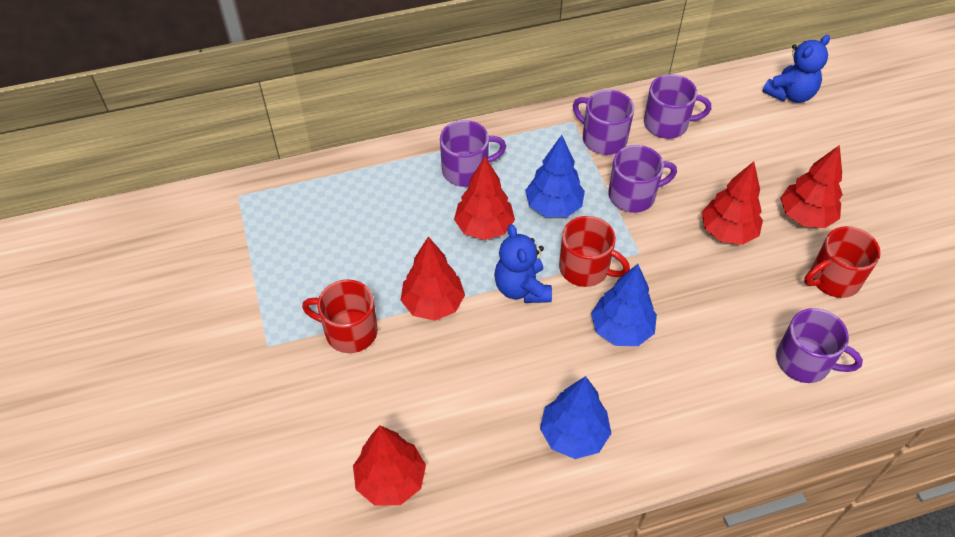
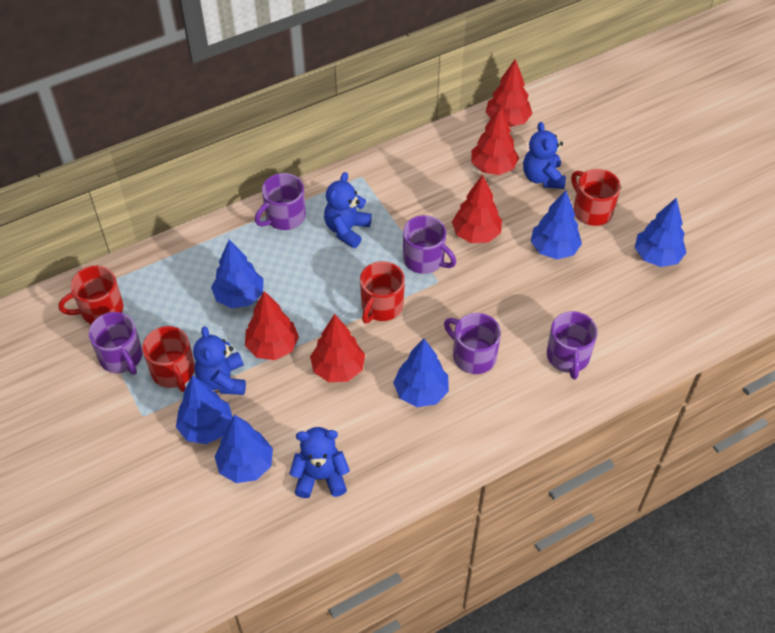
blue teddy bear: [494,224,552,303] [763,35,830,103] = 2 -> [193,326,246,395] [289,427,350,498] [324,172,372,248] [523,122,566,189] = 4
blue tree: [525,135,585,217] [540,376,612,459] [591,264,657,346] = 3 -> [176,375,233,444] [211,239,264,308] [214,415,273,483] [393,338,449,407] [531,190,582,259] [635,198,687,267] = 6
red mug: [302,280,378,353] [559,216,630,287] [804,226,881,298] = 3 -> [58,266,124,324] [142,326,195,392] [360,261,405,324] [571,169,621,226] = 4

